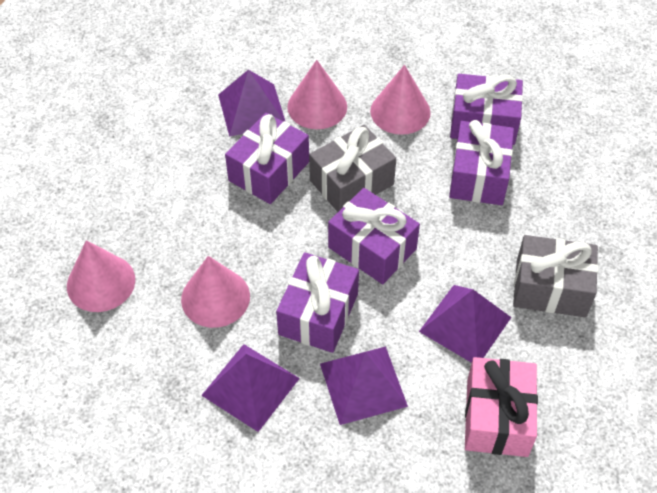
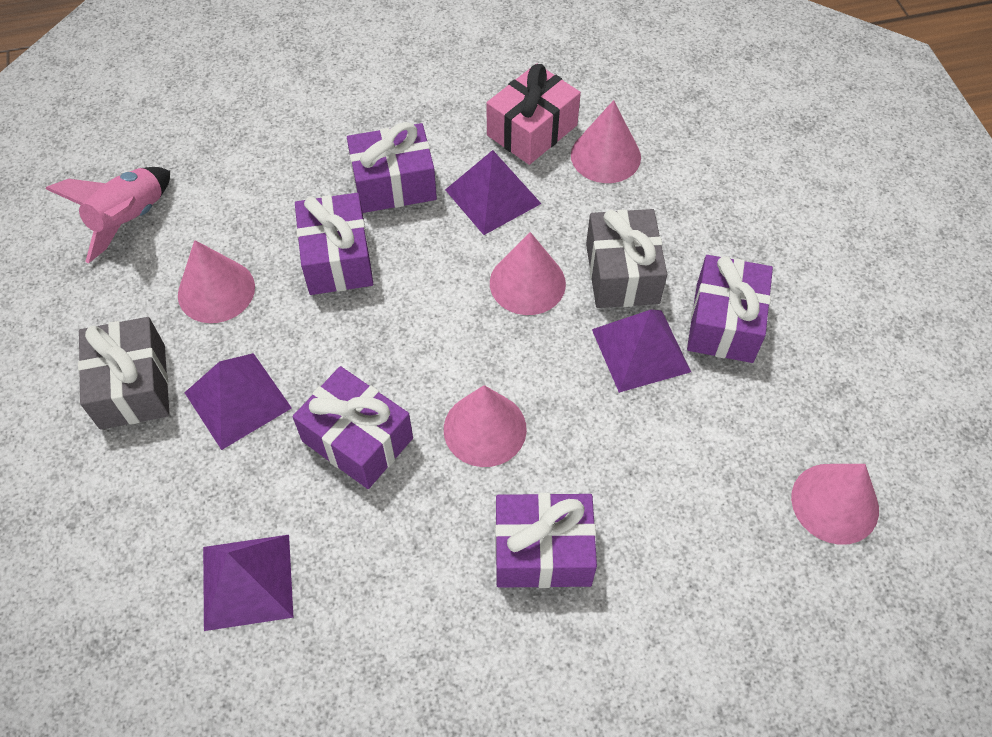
pink cone: [67,240,135,312] [181,256,250,328] [287,60,347,129] [370,65,431,135] = 4 -> [178,240,255,323] [444,385,527,467] [490,232,566,315] [571,100,641,183] [791,464,879,545] = 5
pink rocket: none = 0 -> [46,167,170,263] = 1

